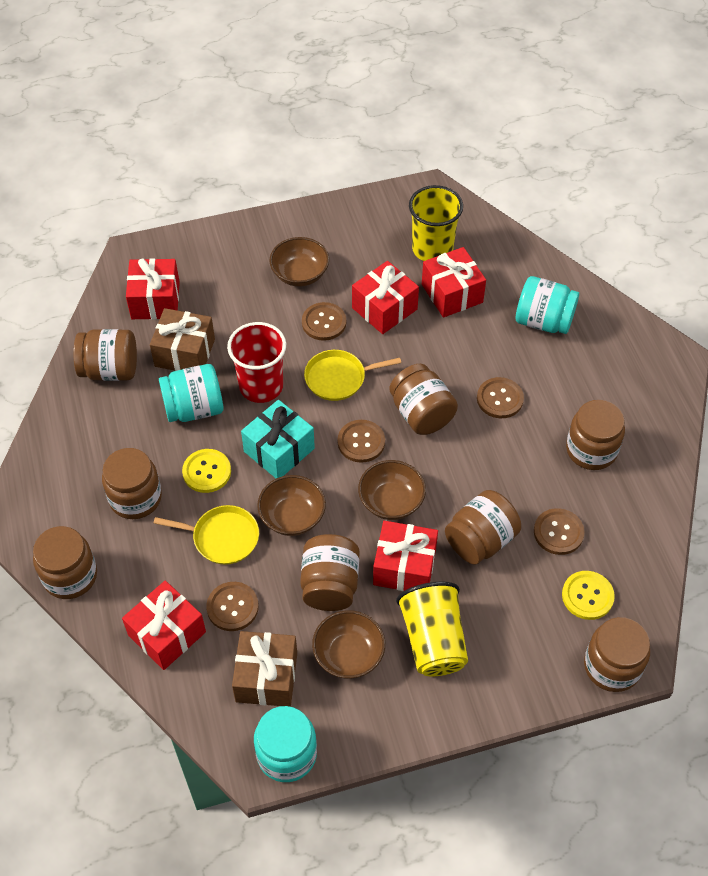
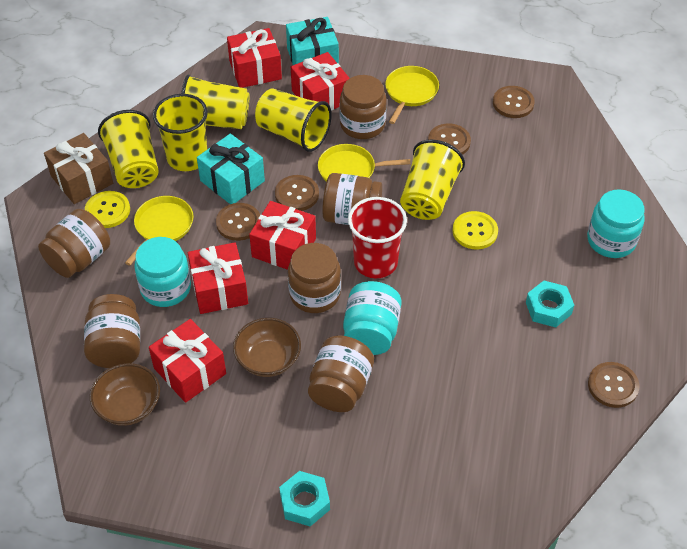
brown bowl: [257,475,326,536] [269,237,329,287] [312,610,385,679] [358,460,426,520] = 4 -> [90,363,160,426] [233,318,301,377] = 2
brown gift: [150,308,215,371] [232,631,297,707] = 2 -> [44,133,113,204] = 1
brown jar: [33,526,97,599] [73,329,137,381] [102,448,162,519] [300,534,359,611] [390,364,458,435] [445,490,521,565] [566,400,625,470] [584,617,650,692] = 8 -> [38,209,110,278] [84,294,140,368] [288,243,341,313] [308,336,374,412] [322,173,382,225] [340,75,387,139] = 6
turquoise gift: [241,400,315,478] = 1 -> [197,134,265,204] [286,17,339,65] = 2
turquoise nut: none = 0 -> [279,471,330,526] [526,281,574,327] = 2
yellow cup: [396,582,468,676] [409,185,463,261] = 2 -> [98,110,159,188] [153,94,208,171] [181,74,250,129] [255,89,332,152] [400,139,465,220] = 5
yellow pan: [153,505,259,565] [304,350,401,401] = 2 -> [125,196,194,266] [318,144,410,182] [385,66,439,124] = 3

